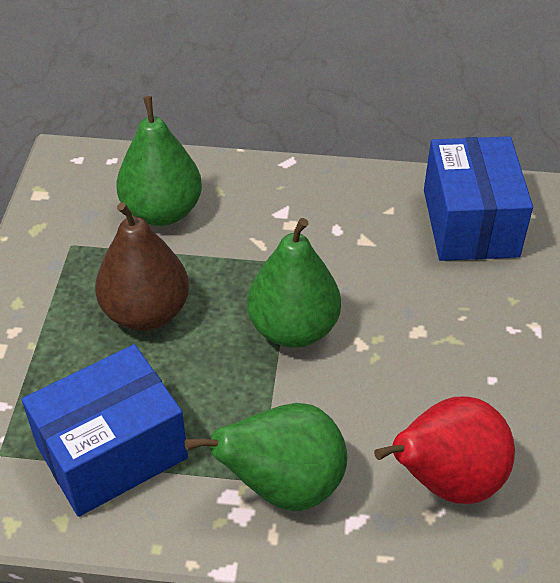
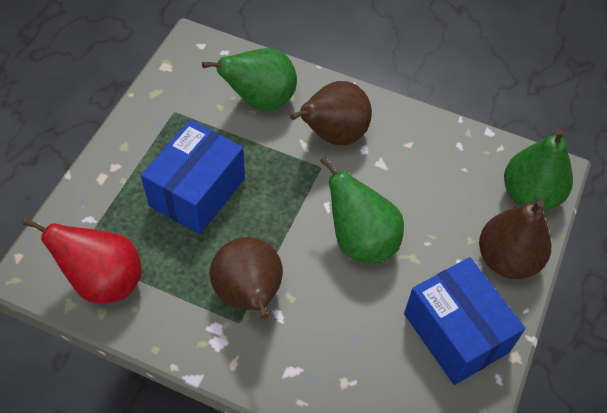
brown pear: [95,202,189,330] = 1 -> [210,237,283,320] [290,81,372,145] [479,200,551,279] = 3

